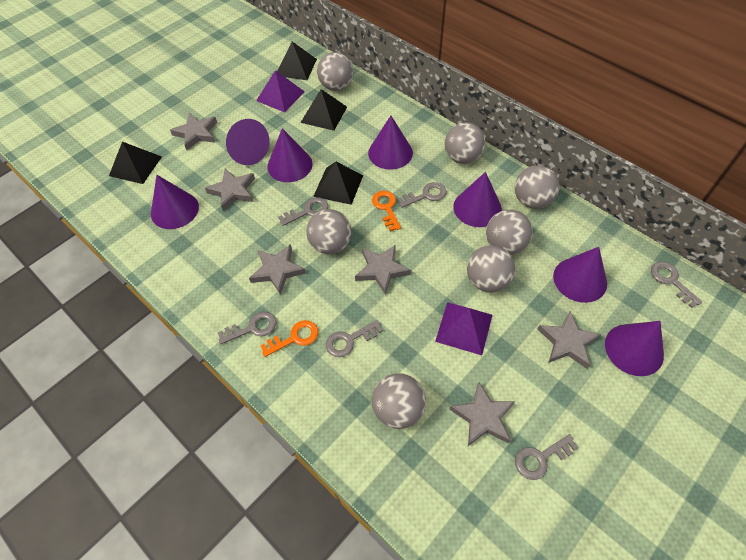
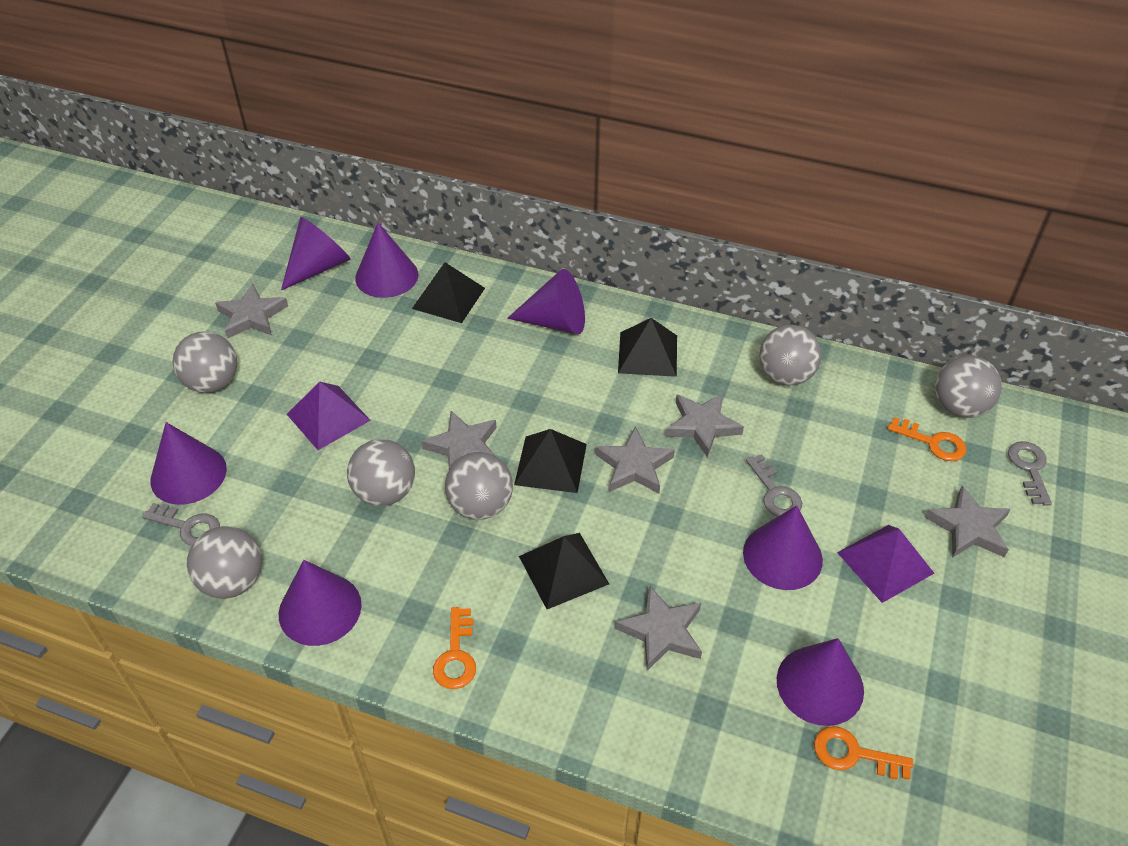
grey ball: [306,209,352,254] [317,52,353,91] [372,373,426,429] [445,122,486,164] [467,245,515,292] [486,210,533,255] [515,165,559,209] = 7 -> [173,331,237,393] [187,526,262,599] [347,439,415,506] [445,452,513,520] [759,325,822,386] [935,355,1002,418] = 6
grey key: [218,311,276,344] [278,197,328,226] [326,320,383,357] [398,182,446,208] [515,434,578,480] [651,262,702,308] = 6 -> [142,503,220,546] [746,454,802,517] [1008,441,1052,506] = 3
orange key: [260,320,318,357] [372,191,401,231] = 2 -> [433,607,476,689] [814,726,913,780] [888,417,966,461] = 3

